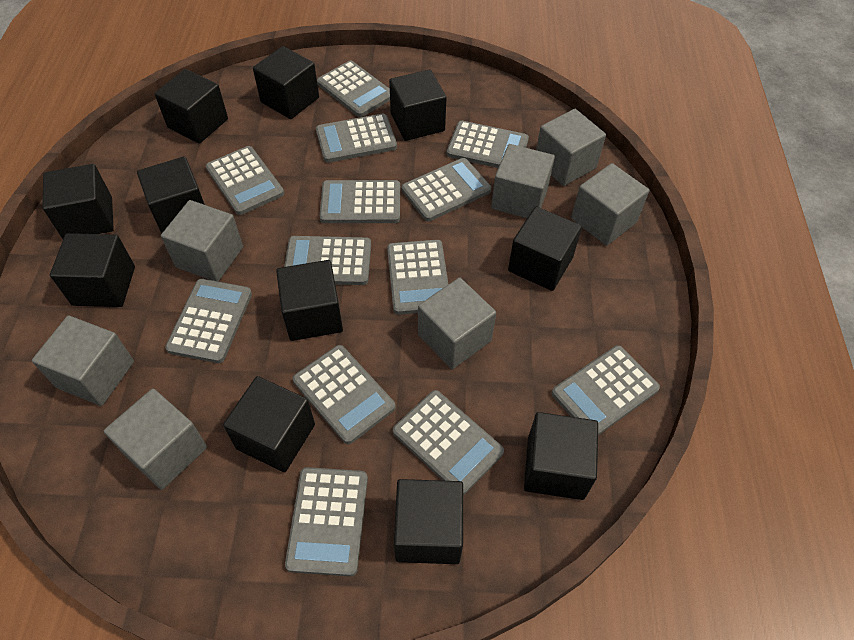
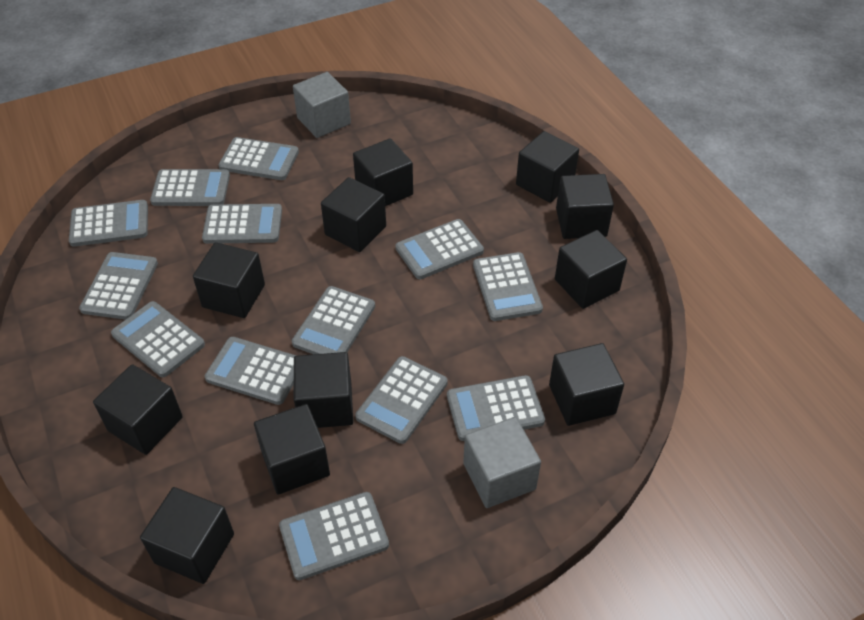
grey cube: [32,315,134,406] [104,389,207,490] [161,200,243,282] [418,277,496,369] [491,144,555,218] [536,109,606,186] [571,163,649,246] = 7 -> [293,72,351,138] [463,417,541,508] = 2

